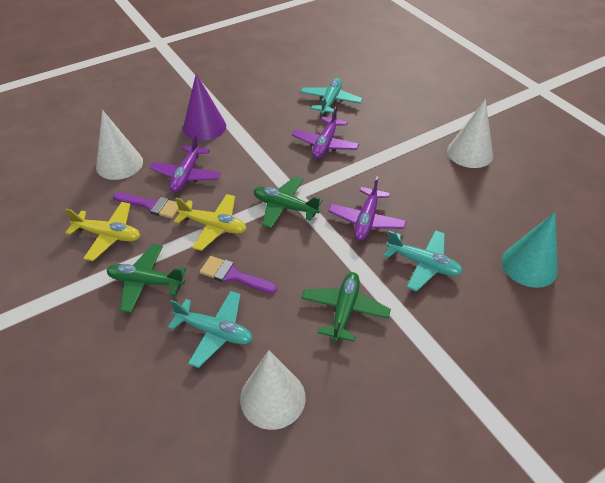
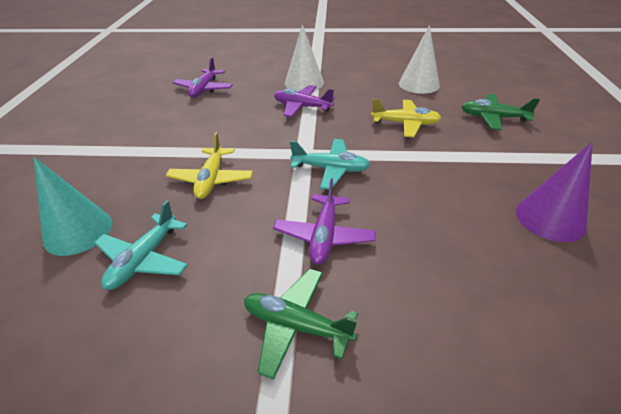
green plane: [107,244,186,313] [254,176,323,228] [301,272,391,342] = 3 -> [244,269,358,380] [461,94,540,130] = 2
purple brush: [113,192,179,219] [200,256,277,294] = 2 -> none = 0
turquoise plane: [168,291,253,368] [300,78,363,116] [384,230,463,292] = 3 -> [94,200,188,290] [290,139,370,190] = 2
white cone: [96,110,143,180] [240,350,306,430] [447,99,493,168] = 3 -> [285,25,324,91] [399,25,440,94] = 2

